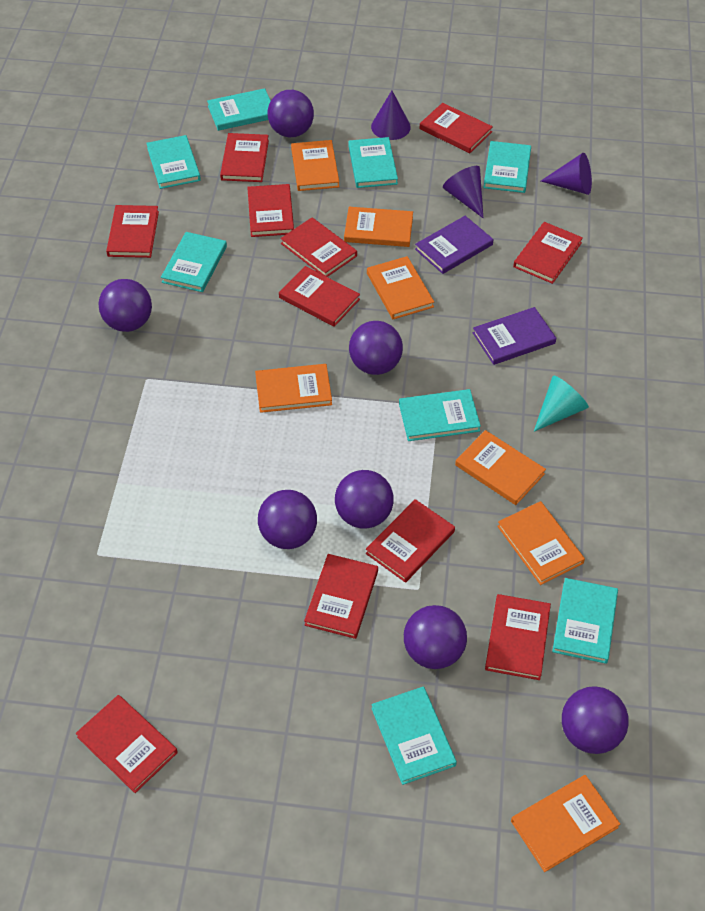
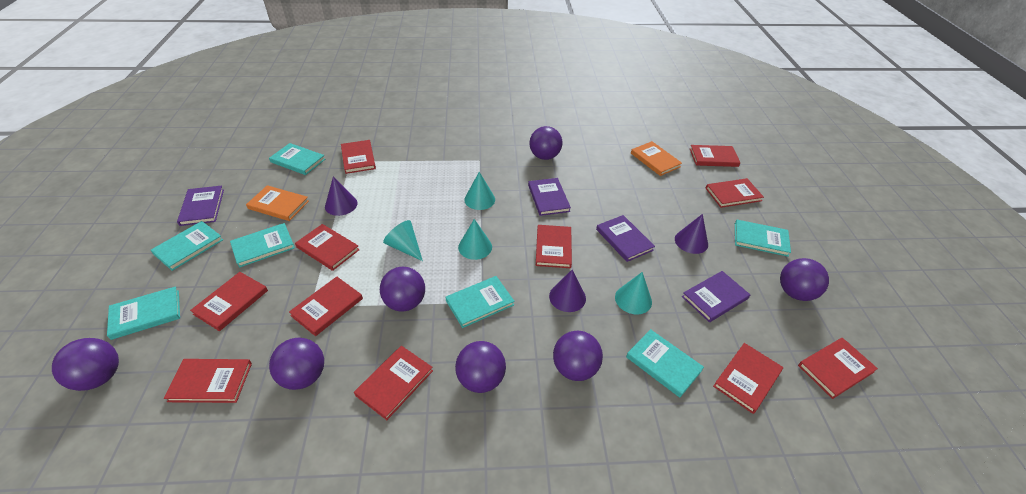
orange book: [255,364,332,413] [291,140,339,191] [344,207,413,247] [367,256,434,319] [455,430,546,505] [497,501,585,585] [511,775,620,872] = 7 -> [246,185,309,221] [631,141,682,176] = 2
purple book: [415,216,493,274] [473,307,556,365] = 2 -> [177,186,224,226] [528,178,571,216] [596,215,655,262] [682,271,750,322] = 4
turquoise book: [146,135,201,189] [161,232,227,292] [207,88,271,131] [348,137,398,188] [371,687,457,785] [399,389,481,441] [483,141,531,193] [552,578,618,664] = 8 -> [107,286,180,340] [151,221,223,271] [230,223,295,268] [269,143,325,175] [446,276,514,328] [626,329,704,397] [735,220,791,257] = 7
turquoise cone: [534,375,589,432] = 1 -> [383,220,423,261] [458,219,492,260] [464,172,495,210] [615,272,652,314] = 4

